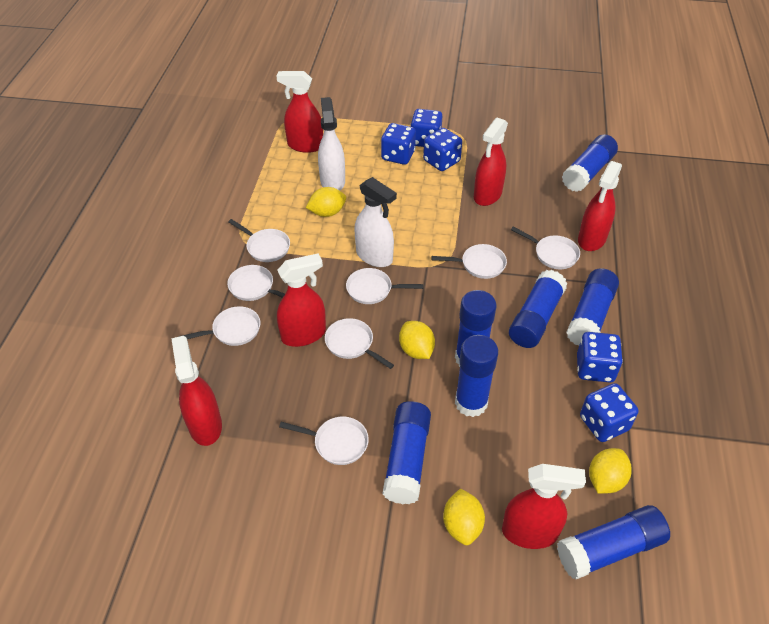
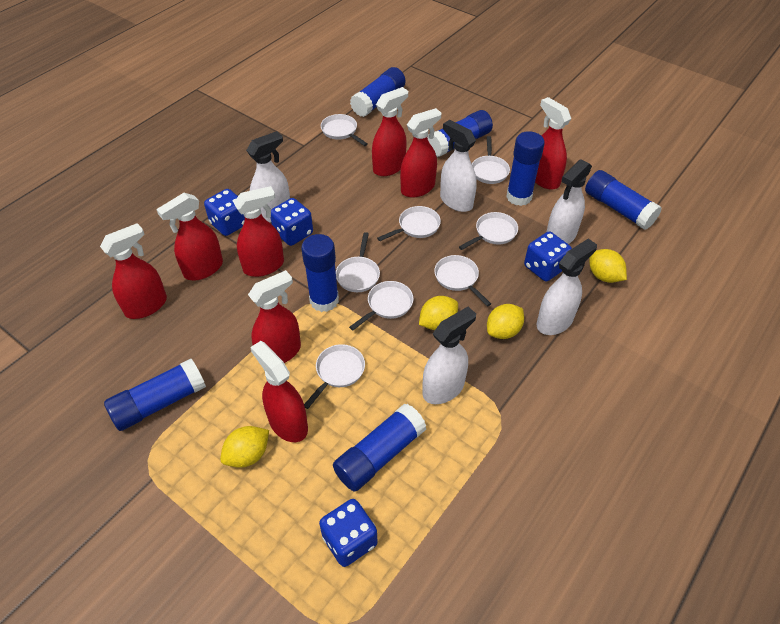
blue dice: [381,123,416,165] [410,109,442,147] [423,128,462,171] [577,332,623,383] [580,383,638,442] = 5 -> [204,189,245,236] [271,198,313,246] [319,499,377,567] [524,232,572,281] = 4
red spray bottle: [171,336,222,446] [276,71,323,153] [277,253,326,347] [474,117,508,206] [502,464,586,549] [578,161,622,251] = 6 -> [100,223,167,319] [156,193,223,280] [233,186,284,277] [248,270,301,364] [250,341,308,442] [372,87,408,176] [400,108,441,198] [535,97,571,190] = 8
white spray bottle: [318,97,345,191] [354,177,397,267] = 2 -> [246,131,290,223] [422,307,476,404] [440,120,477,212] [537,238,597,335] [547,159,592,244] = 5

